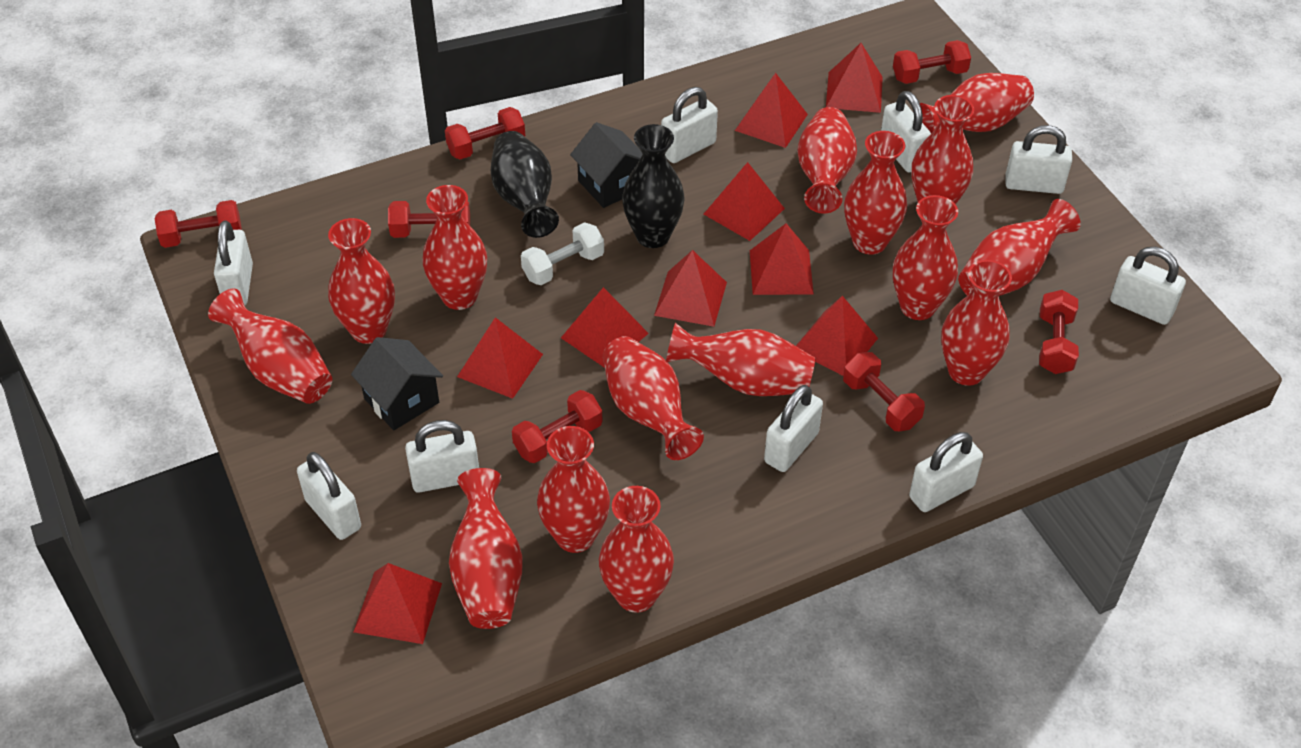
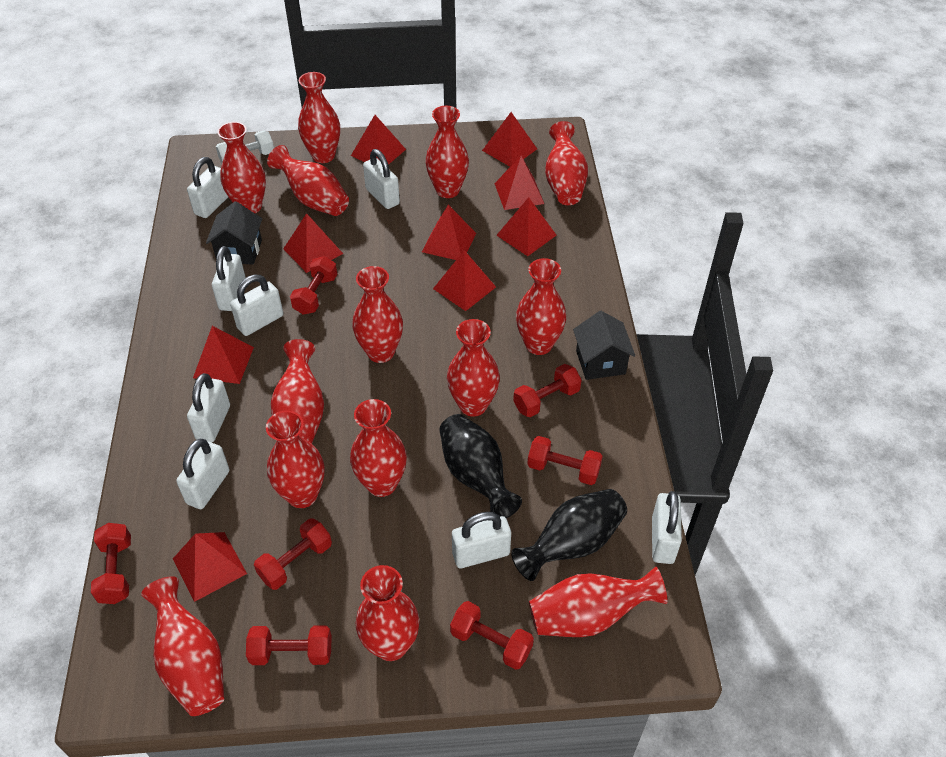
red vase: [208,289,332,404] [328,218,395,344] [422,185,487,310] [449,468,523,629] [537,426,610,553] [599,486,674,613] [603,336,704,460] [666,323,816,396] [797,107,857,214] [844,131,907,255] [893,195,958,320] [911,95,974,204] [920,73,1034,133] [941,260,1012,386] [958,199,1081,296] = 15 -> [141,576,224,716] [217,122,266,213] [266,411,325,508] [267,145,349,216] [271,339,324,444] [298,72,340,163] [350,399,407,497] [352,266,403,363] [356,565,419,661] [426,106,469,198] [447,319,500,417] [516,258,566,355] [529,567,667,637] [545,121,588,205] = 14
white padlock: [214,220,253,306] [297,452,361,540] [405,420,479,493] [661,87,718,163] [764,385,823,472] [881,91,931,173] [909,432,983,512] [1005,125,1072,194] [1110,247,1186,325] = 9 -> [176,439,230,509] [187,157,228,218] [187,373,230,443] [212,246,246,311] [230,275,283,336] [363,149,400,209] [452,512,511,568] [652,491,682,564] = 8

